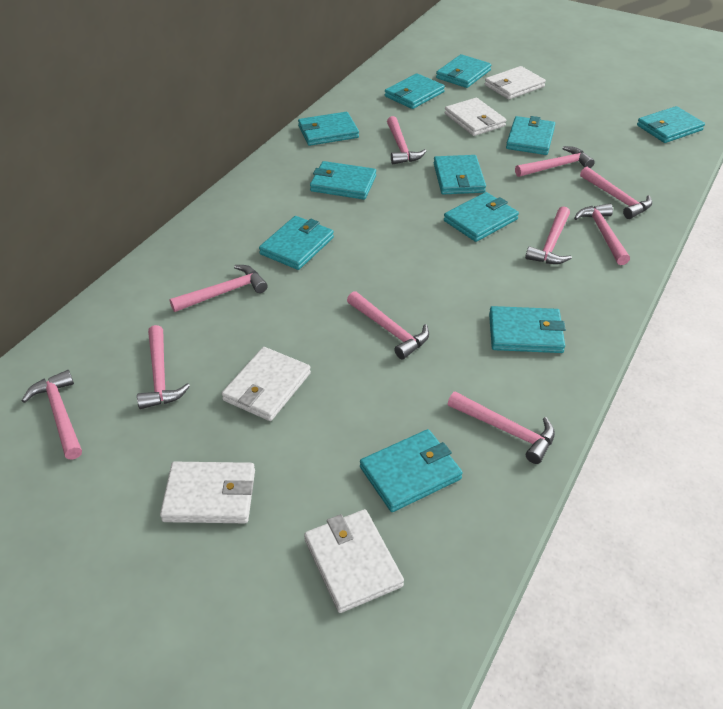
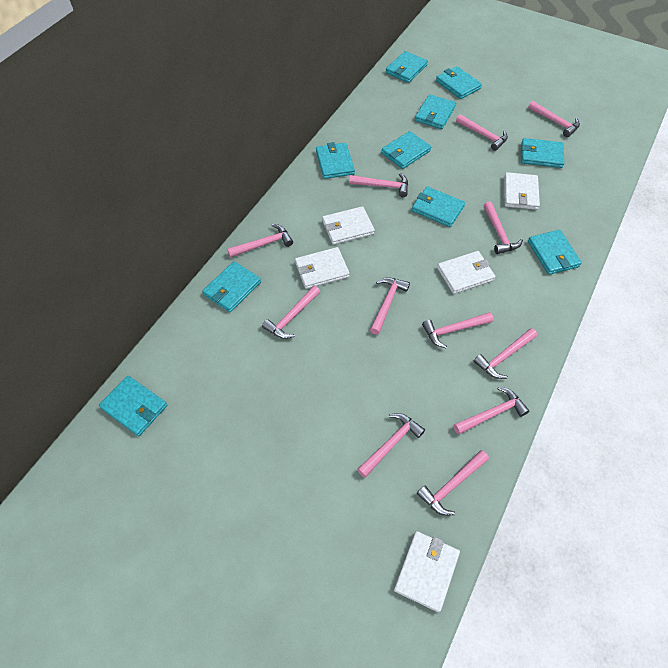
pink hammer: [22,370,82,459] [137,325,190,409] [169,265,268,312] [347,291,429,359] [387,116,426,164] [448,392,555,464] [515,146,594,177] [525,206,572,264] [574,204,630,265] [580,167,652,219] = 10 -> [227,224,293,258] [262,286,320,339] [349,173,408,197] [357,413,425,478] [370,277,410,335] [417,450,489,516] [422,312,494,348] [454,387,529,435] [456,114,508,151] [474,328,537,379] [483,202,523,254] [528,101,580,137] = 12
turquoise wallet: [259,216,334,270] [298,112,359,146] [310,161,376,199] [360,429,463,512] [385,73,445,109] [434,155,486,194] [436,54,491,88] [444,192,519,242] [489,306,566,353] [506,116,555,155] [637,106,705,143] = 11 -> [99,376,167,436] [202,261,261,312] [316,142,355,179] [381,131,431,169] [386,51,428,83] [412,186,465,227] [415,94,456,129] [436,66,482,99] [521,138,564,168] [528,230,582,275] = 10

